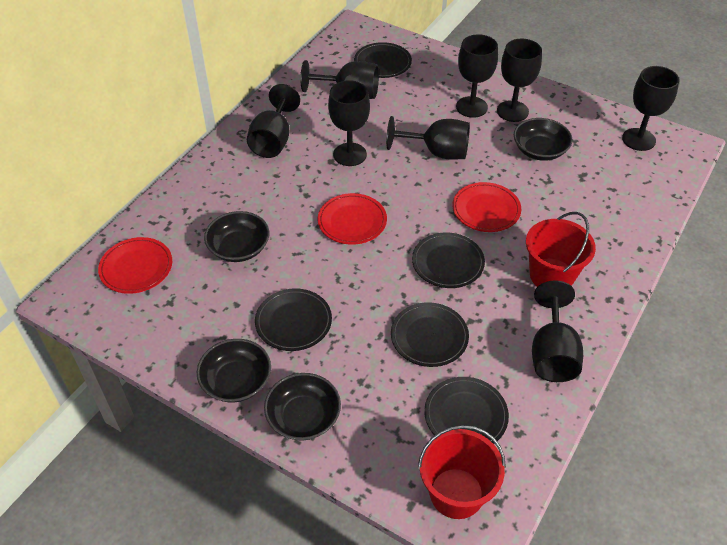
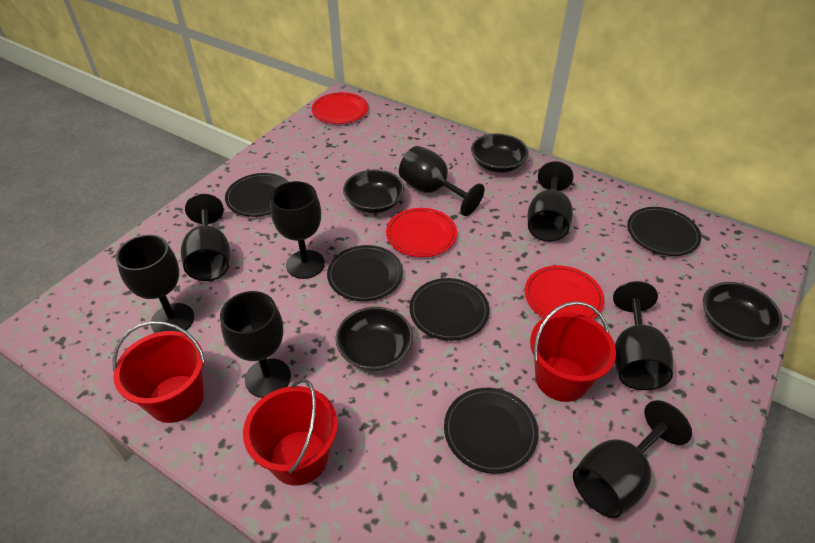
red bucket: [418,425,506,519] [526,212,596,287] = 2 -> [113,321,205,423] [243,379,338,486] [530,301,616,402] = 3

